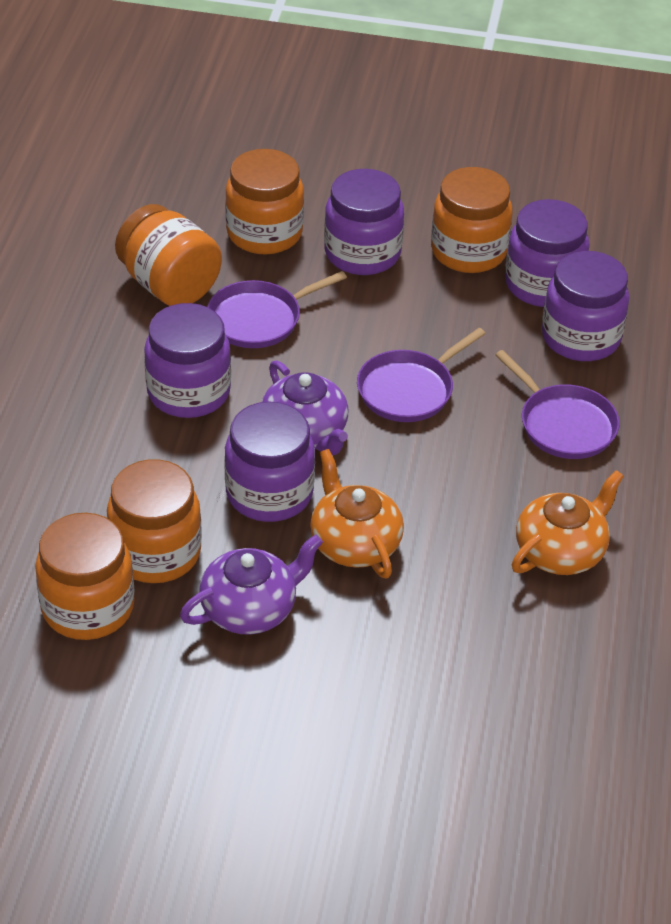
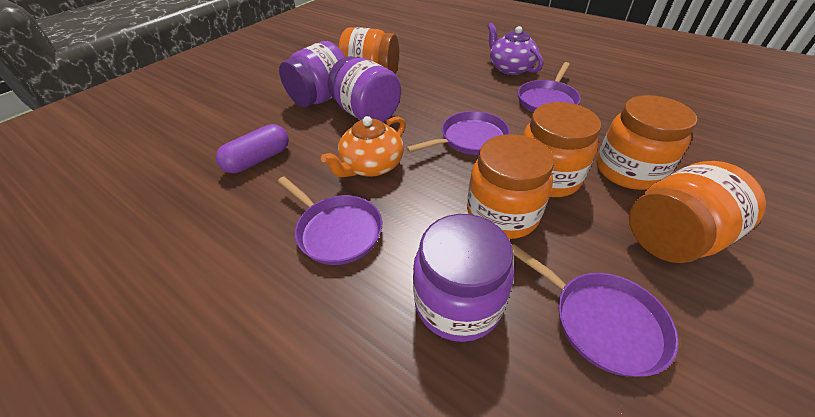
orange teapot: [310,449,404,579] [511,470,624,575] = 2 -> [321,116,405,177] = 1
purple capsule: none = 0 -> [216,124,289,173] = 1
purple jar: [144,303,231,418] [224,401,315,522] [324,169,404,275] [505,199,590,307] [542,251,629,361] = 5 -> [279,41,345,107] [328,56,401,122] [413,214,514,342] = 3
purple pan: [207,271,347,348] [357,328,486,422] [495,350,620,459] = 3 -> [278,177,382,265] [406,111,510,155] [512,244,679,377] [518,62,581,112] = 4
purple teapot: [180,534,323,635] [261,361,348,455] = 2 -> [488,22,543,75] = 1

